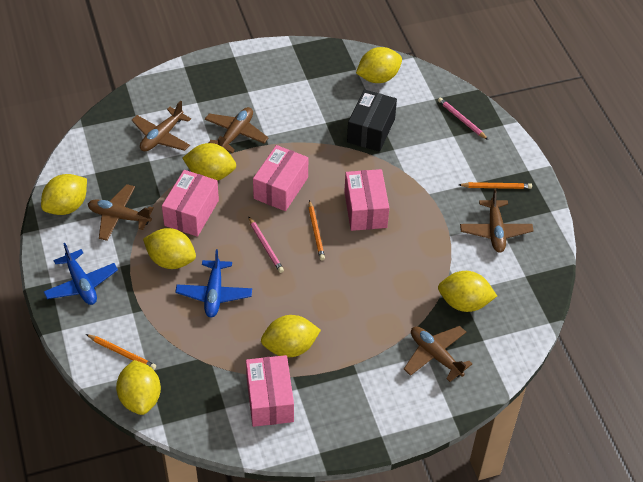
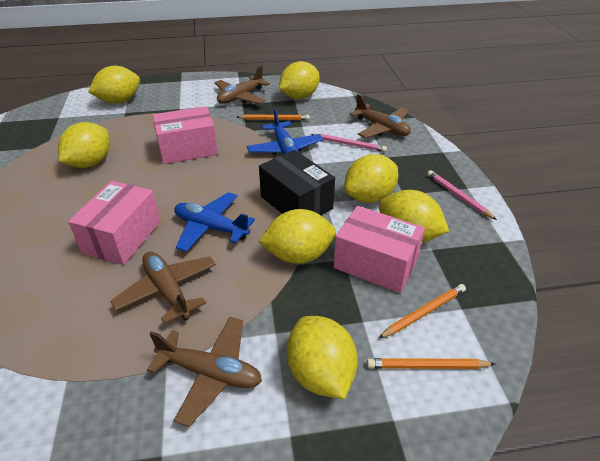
brown plane: [88,184,154,241] [132,101,191,151] [205,107,269,153] [404,326,472,382] [460,188,533,253] = 5 -> [110,252,216,324] [147,317,262,427] [215,66,270,104] [349,94,411,138] = 4
pink box: [162,170,219,237] [246,355,294,427] [253,145,308,211] [344,169,389,231] = 4 -> [68,181,161,265] [152,106,218,164] [334,206,425,293] = 3

